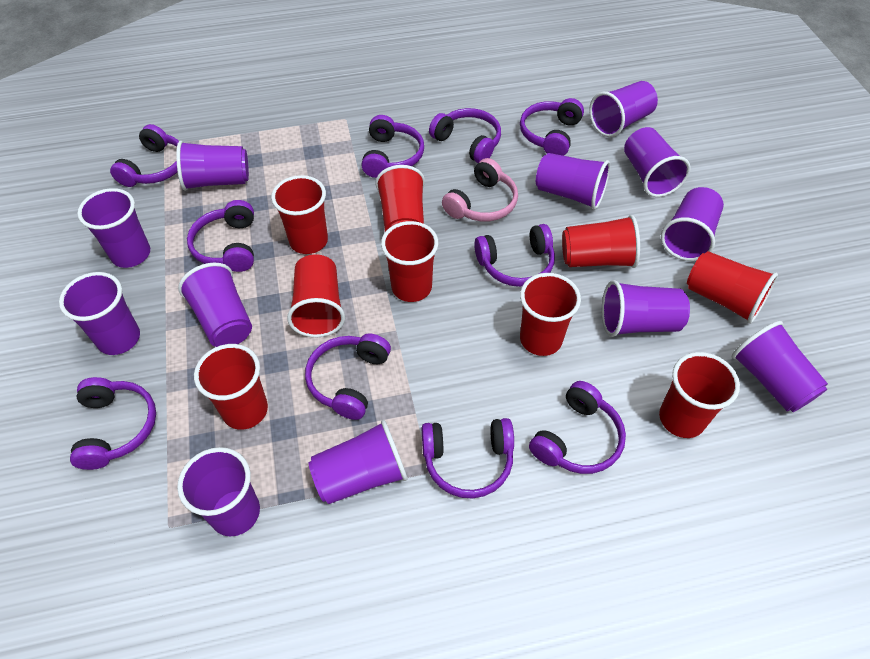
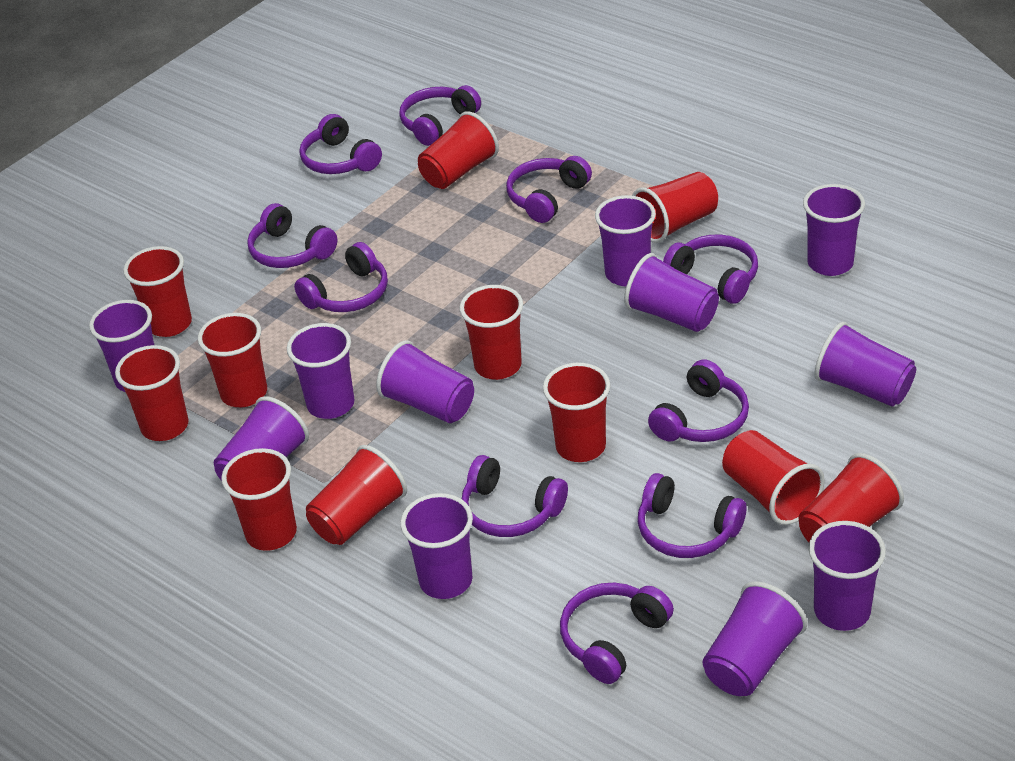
pink headphones: [442,158,518,221] = 1 -> none = 0
purple cup: [59,272,140,355] [77,188,150,268] [176,141,249,191] [177,447,260,536] [178,263,252,347] [308,420,408,504] [536,153,610,210] [589,81,658,137] [602,280,690,337] [624,127,691,197] [661,187,724,261] [732,321,828,412] = 12 -> [89,300,154,392] [214,397,309,481] [287,323,355,419] [376,340,474,423] [400,493,473,599] [595,195,656,286] [624,253,719,332] [702,581,807,696] [803,184,865,276] [808,521,886,631] [814,322,916,407] = 11
red cup: [194,344,268,430] [271,175,328,254] [287,254,345,337] [375,165,425,232] [381,221,438,302] [520,273,581,356] [562,215,640,268] [659,352,740,438] [687,251,778,324] = 9 -> [115,345,189,441] [123,246,192,337] [198,313,267,407] [221,448,297,551] [306,445,407,545] [418,111,499,189] [459,285,523,380] [543,363,610,462] [632,172,718,243] [722,430,824,525] [799,453,904,542] = 11

